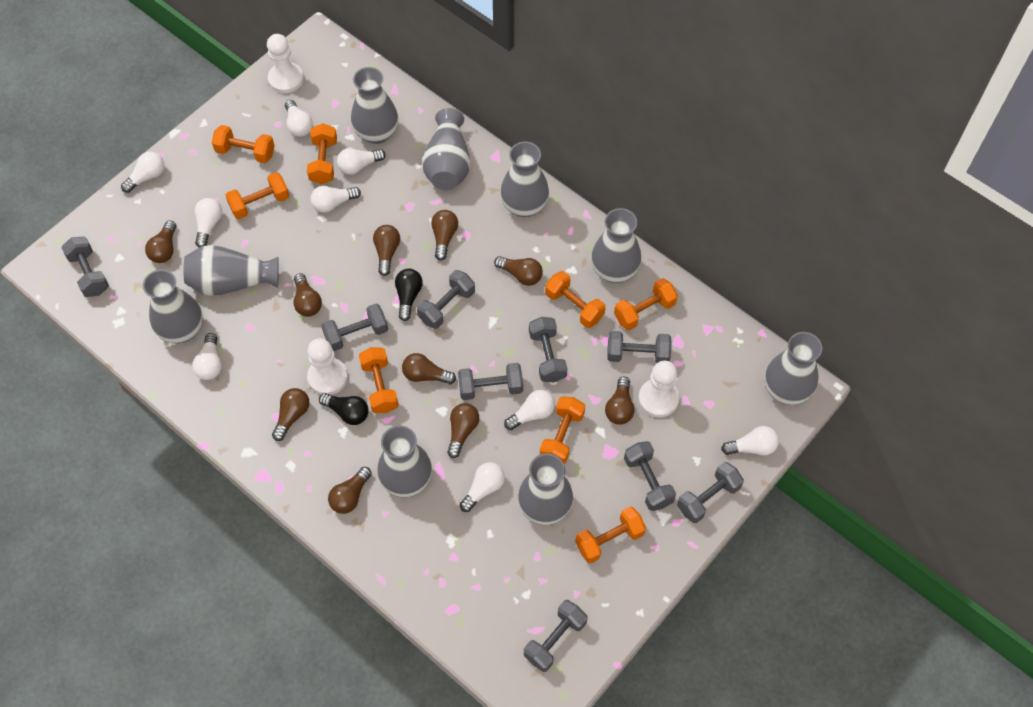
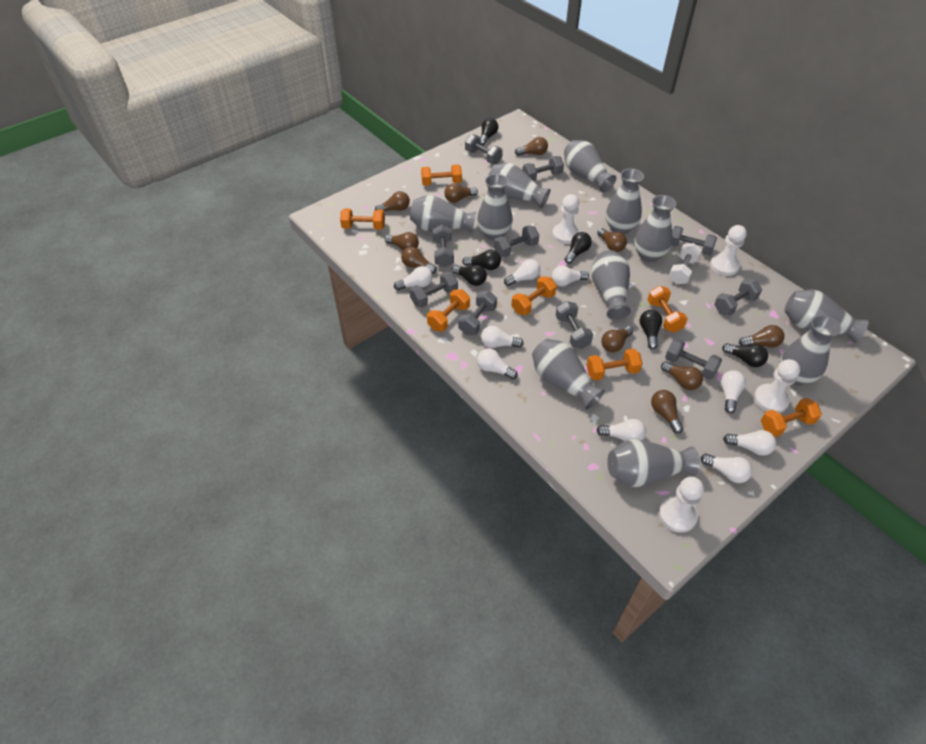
black light bulb: [319,393,369,425] [395,269,423,321] = 2 -> [452,265,487,286] [462,250,501,270] [480,118,498,145] [564,232,592,264] [640,310,662,349] [722,343,768,367] = 6
grey dumbbell: [61,237,109,297] [321,304,388,351] [417,270,475,329] [458,363,523,400] [524,600,587,672] [529,317,568,382] [607,331,672,363] [624,441,676,511] [677,462,744,523] = 9 -> [410,272,458,308] [433,224,454,267] [458,291,497,335] [465,134,503,164] [494,225,539,258] [522,156,564,181] [556,301,593,349] [665,338,722,380] [672,226,717,256] [714,278,762,316] = 10
grey vase: [143,269,203,343] [184,245,279,296] [351,67,398,144] [377,425,432,498] [422,108,470,190] [500,142,549,217] [518,453,573,525] [591,208,641,283] [764,332,822,405] = 9 -> [410,195,476,233] [477,174,513,240] [488,163,551,208] [532,339,605,410] [564,140,616,192] [591,250,631,320] [606,169,644,234] [607,439,700,487] [634,195,676,262] [780,315,841,386] [784,289,869,343] = 11
orange dumbbell: [212,125,275,163] [225,172,289,219] [307,123,337,184] [359,347,399,413] [540,396,585,464] [545,271,606,328] [575,506,646,563] [614,278,678,330] = 8 -> [340,209,385,230] [421,164,462,186] [427,289,470,332] [511,276,557,315] [587,349,642,381] [647,286,688,333] [761,398,822,437] = 7
white dumbbell: none = 0 -> [669,243,702,284] = 1
white pawn: [267,34,304,93] [307,338,348,395] [638,361,679,417] = 3 -> [552,194,580,244] [659,477,704,533] [710,225,747,276] [754,359,800,413] = 4

